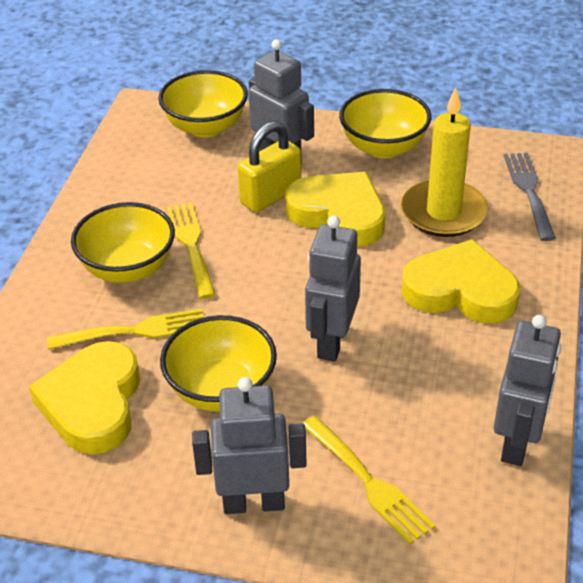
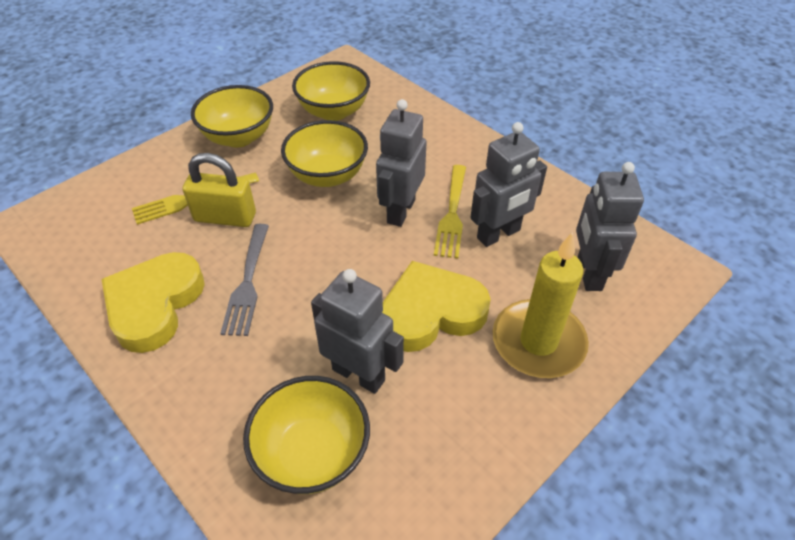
yellow fork: [47,308,203,350] [167,202,216,299] [303,415,436,545] = 3 -> [132,173,259,225] [434,165,466,259] = 2
yellow heart: [29,341,140,455] [285,172,385,246] [402,239,520,324] = 3 -> [102,252,205,353] [382,261,491,352] = 2

